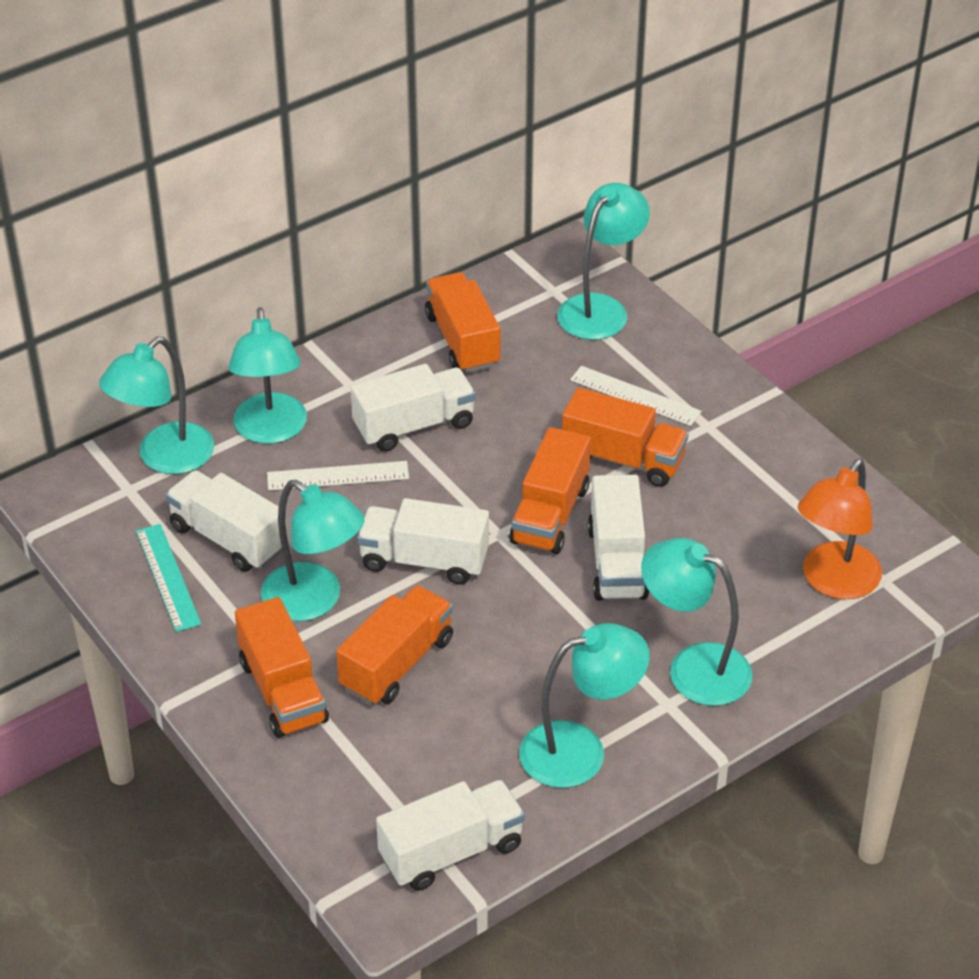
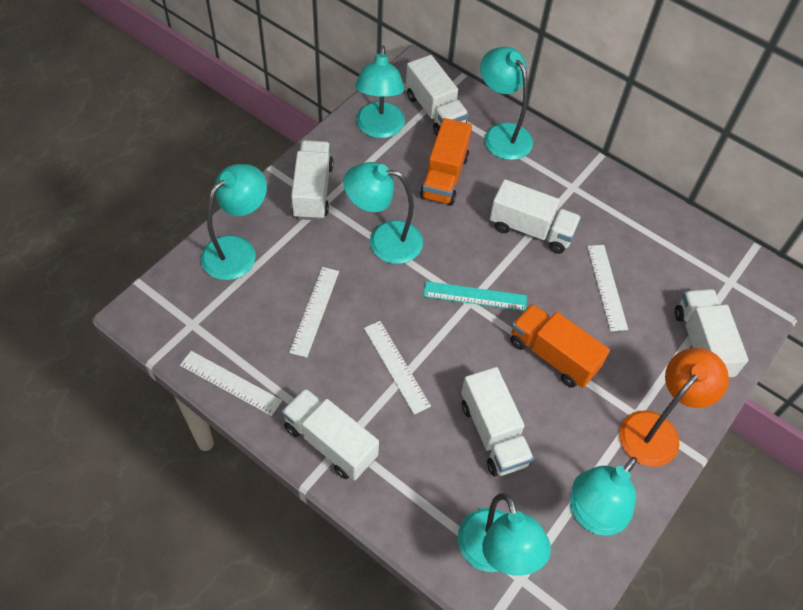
orange truck: [235,597,329,738] [336,585,453,705] [425,272,500,373] [509,427,591,554] [562,388,689,487] = 5 -> [420,118,472,206] [510,304,610,388] = 2
white ruler: [267,461,409,490] [570,366,702,426] = 2 -> [180,351,282,416] [289,267,339,358] [364,321,431,415] [587,245,628,331] = 4
white truck: [166,470,287,572] [351,364,476,452] [357,498,489,584] [376,780,525,891] [588,475,649,601] = 5 -> [281,388,379,480] [291,140,333,220] [406,55,469,136] [461,367,534,476] [490,179,581,254] [675,289,748,378] = 6

